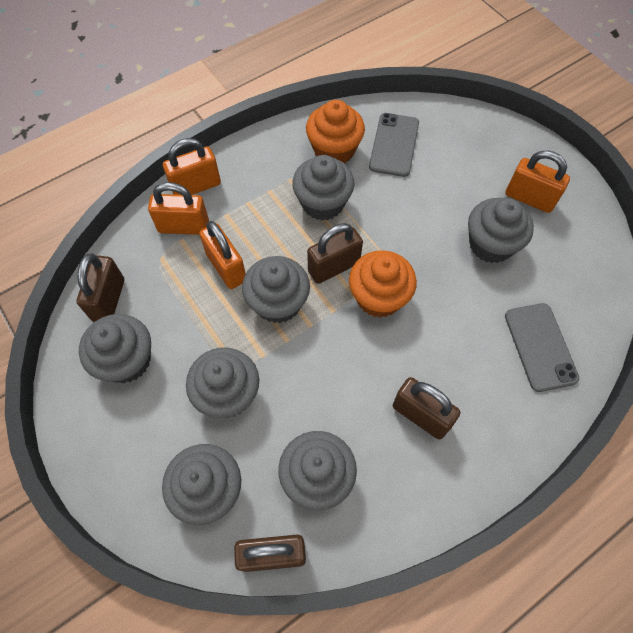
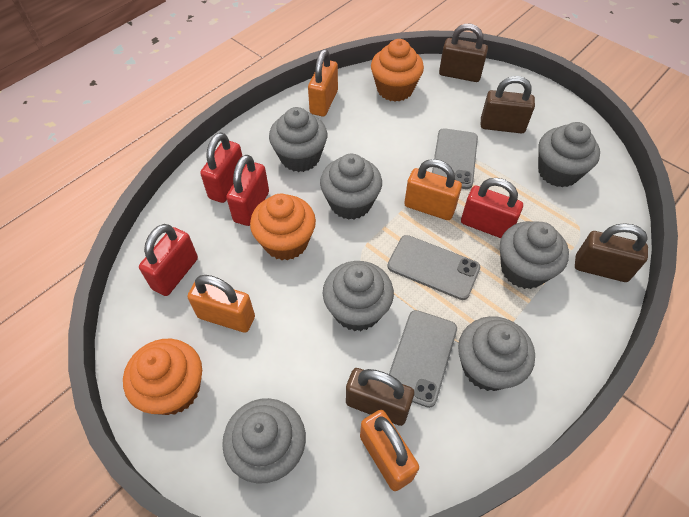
grey phone: [369,113,419,177] [505,303,580,392] = 2 -> [388,235,480,300] [389,310,457,408] [432,128,478,189] = 3
orange cupcake: [306,100,365,163] [349,250,417,318] = 2 -> [123,339,202,415] [250,194,316,260] [371,39,424,102] = 3
red padlock: none = 0 -> [139,224,198,296] [200,132,242,203] [226,154,269,226] [461,178,523,238] = 4

